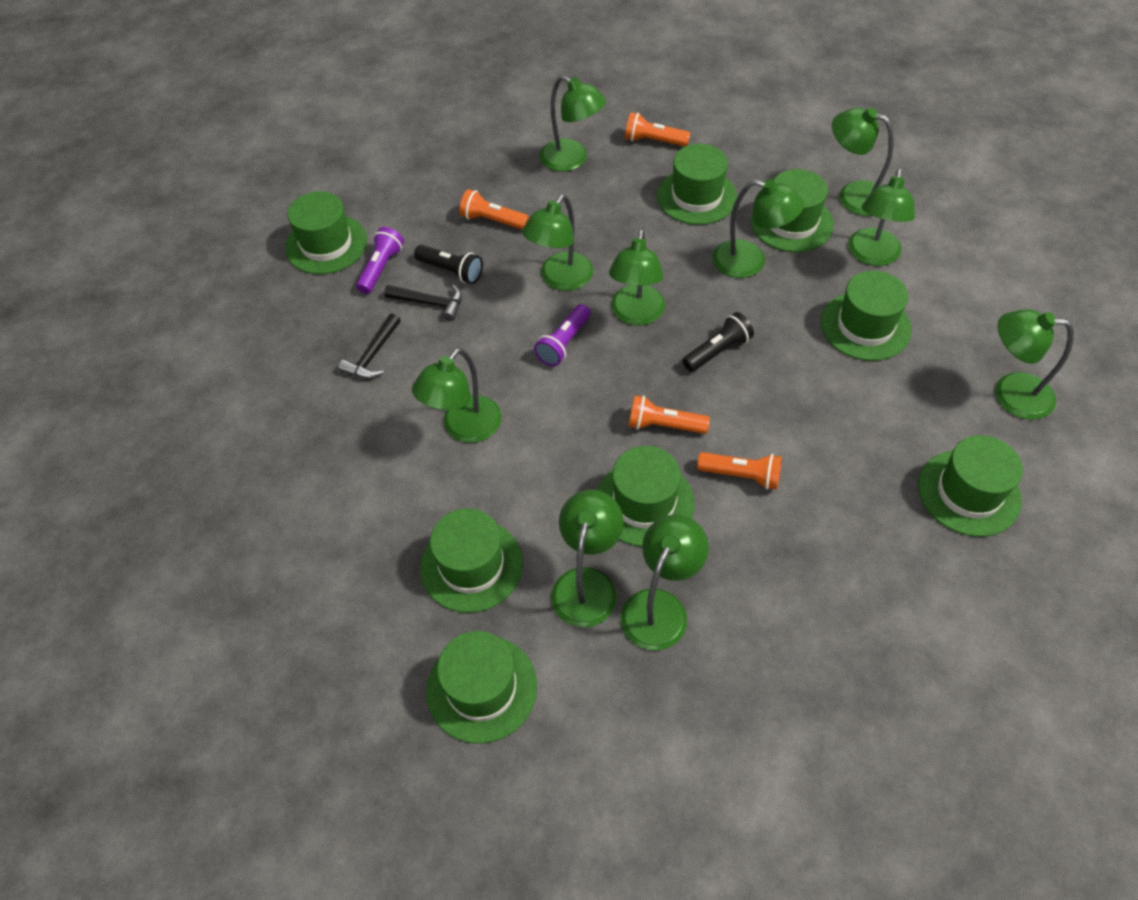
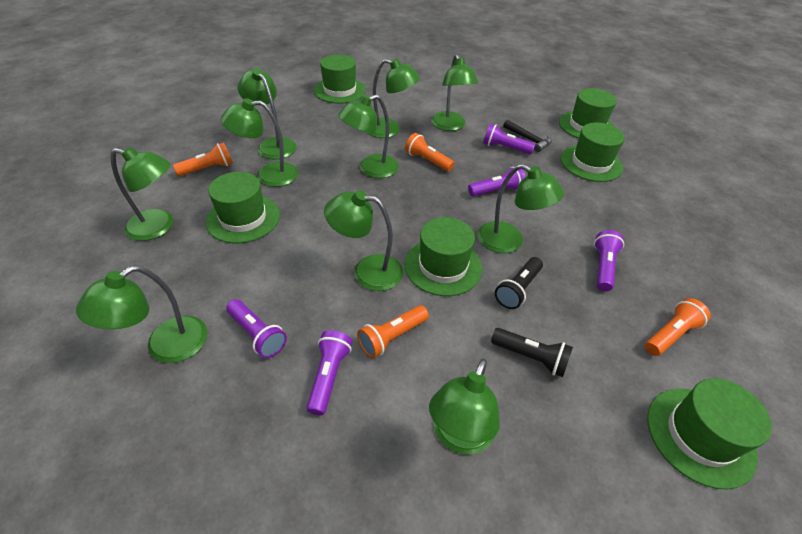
black hammer: [338,314,401,379] [384,284,462,321] = 2 -> [503,120,552,152] = 1
green hat: [285,191,367,274] [420,508,523,613] [426,631,537,744] [597,446,695,547] [657,144,737,225] [751,169,834,252] [821,271,912,361] [918,435,1023,537] = 8 -> [206,172,280,243] [314,55,366,104] [404,217,482,296] [559,88,617,139] [561,122,625,182] [647,378,772,489] = 6
purple flashlight: [356,227,404,294] [534,304,591,366] = 2 -> [226,299,287,358] [307,330,352,415] [468,167,525,196] [483,124,535,154] [594,230,624,291] = 5

